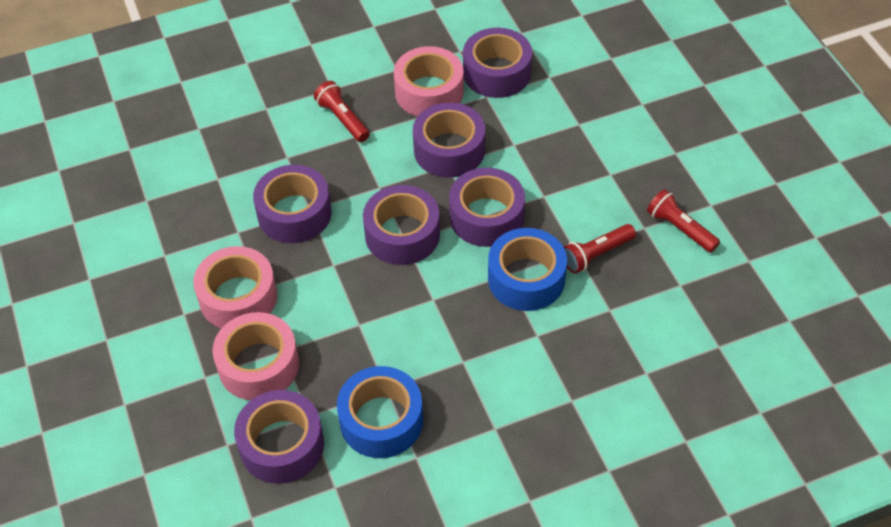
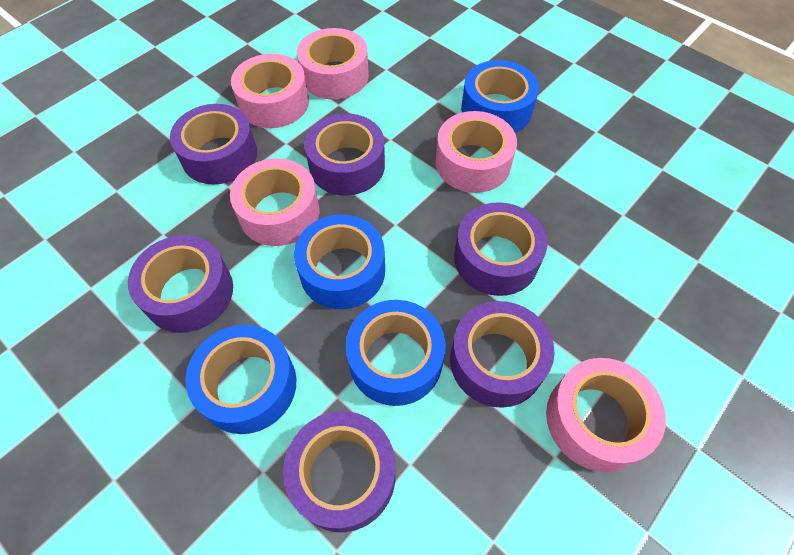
blue tape: [337,366,423,458] [488,228,567,311] = 2 -> [185,325,296,434] [294,215,385,309] [346,300,446,406] [461,60,539,133] = 4
pink tape: [193,246,277,328] [212,312,299,400] [394,46,464,116] = 3 -> [230,158,320,246] [231,54,309,128] [297,28,369,99] [435,111,517,193] [546,358,666,472] = 5
red flashlight: [314,81,370,142] [564,224,636,274] [647,189,720,253] = 3 -> none = 0

